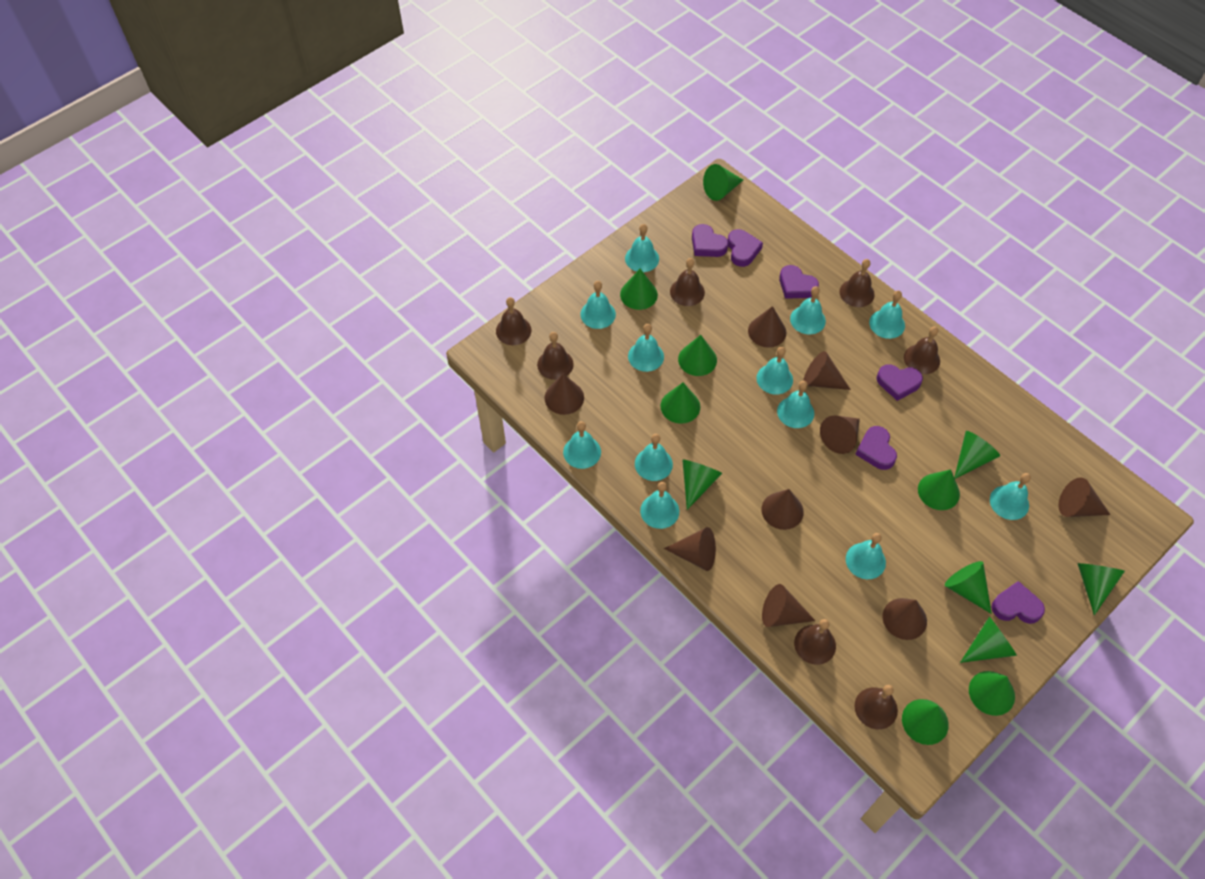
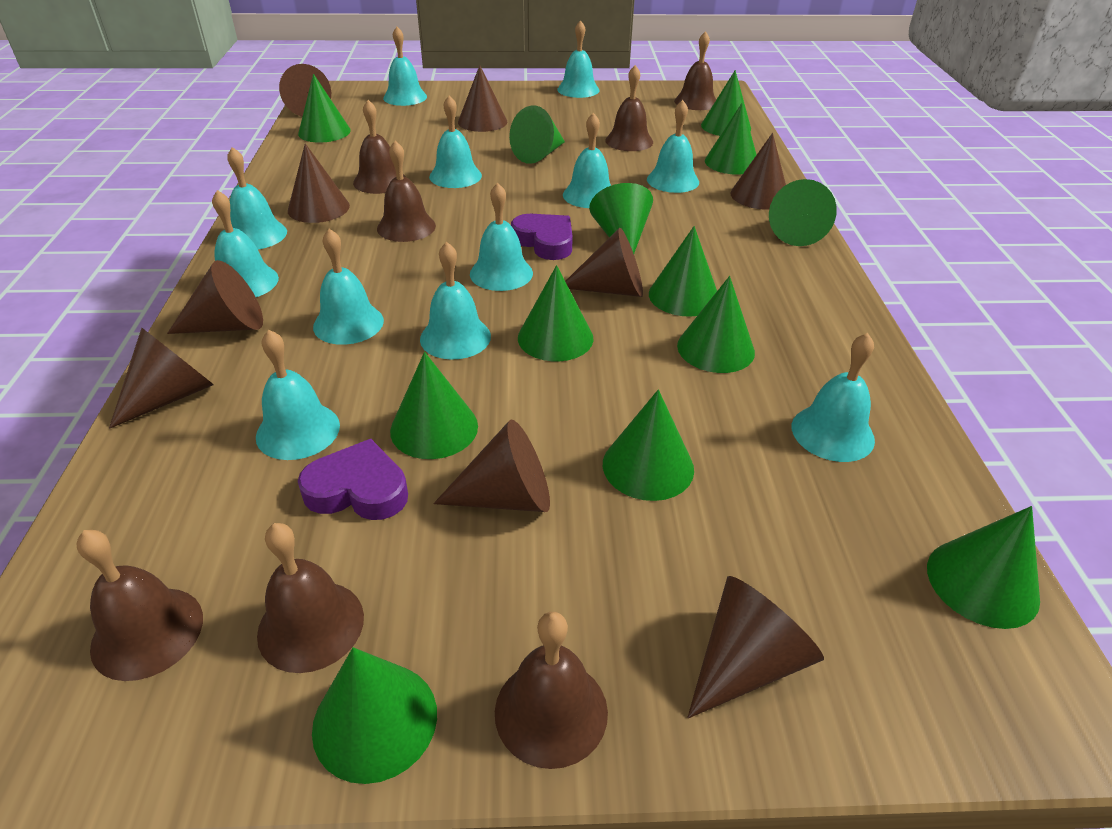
green cone: [620,269,658,310] [660,383,700,424] [678,335,717,376] [682,459,722,510] [703,164,743,201] [902,699,949,745] [918,469,960,510] [945,561,992,614] [954,431,1000,479] [960,617,1017,663] [969,671,1015,716] [1078,563,1125,615] = 12 -> [298,74,351,143] [312,647,437,784] [390,352,478,459] [509,106,565,164] [518,265,593,361] [589,183,653,254] [603,390,694,501] [649,226,717,317] [677,276,755,373] [701,70,751,136] [705,103,757,175] [769,179,837,246] [927,506,1040,629] = 13
purple heart: [692,224,728,257] [728,229,763,267] [779,265,819,299] [855,426,897,470] [876,364,923,401] [992,581,1045,624] = 6 -> [298,439,408,520] [511,214,573,260] = 2

